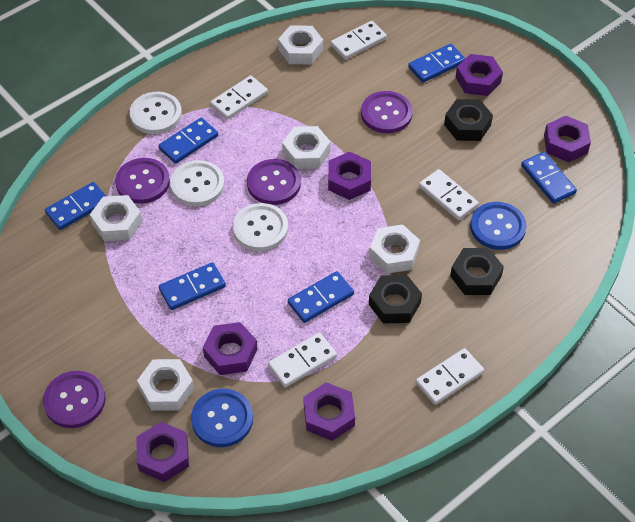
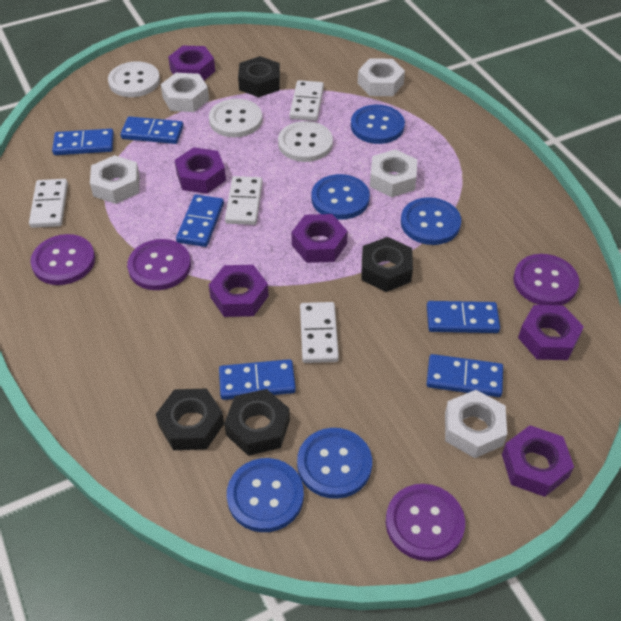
black nut: [369,275,422,324] [444,99,493,141] [450,248,504,295] = 3 -> [156,388,224,450] [224,389,290,456] [238,56,280,97] [361,237,413,292] = 4
blue button: [191,389,253,447] [470,202,527,250] = 2 -> [227,458,304,532] [297,428,372,499] [311,174,370,220] [351,105,405,144] [401,197,461,245] = 5
white domino: [210,76,268,120] [268,333,337,387] [331,21,387,60] [416,348,484,405] [419,169,479,220] = 5 -> [29,179,68,228] [225,176,263,225] [290,80,324,121] [300,302,339,363] = 4

